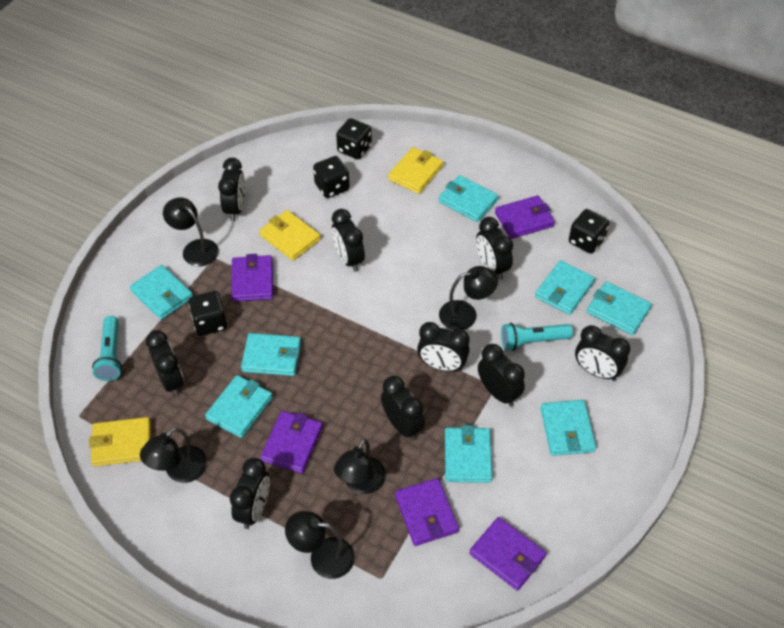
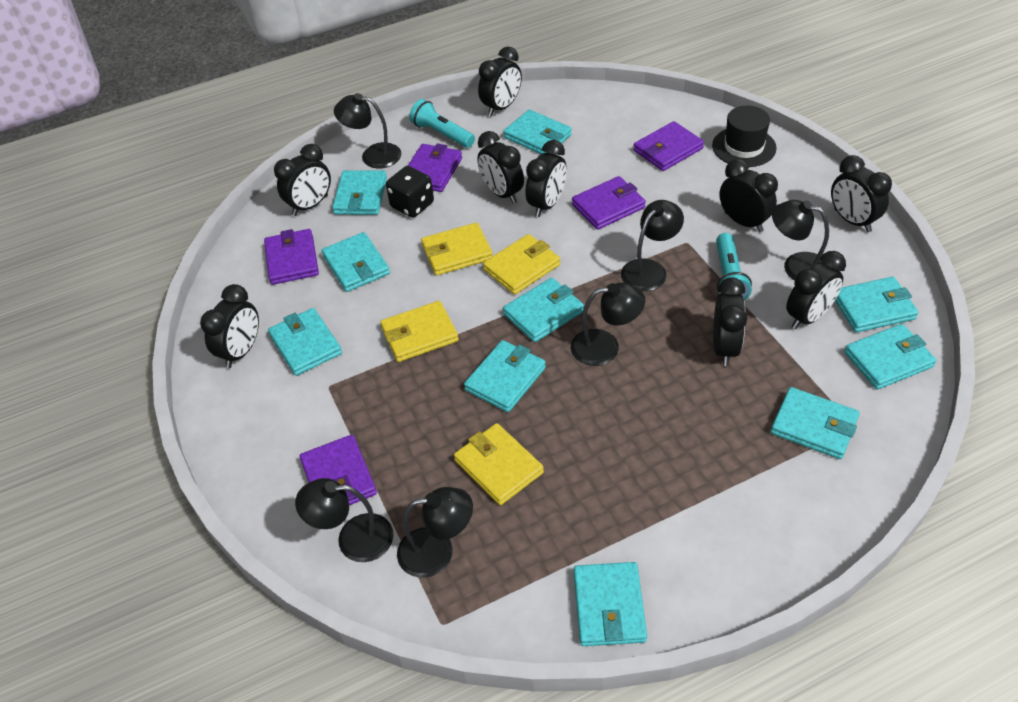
black dice: [189,291,227,336] [313,156,350,198] [336,118,372,159] [569,209,610,254] = 4 -> [386,166,434,218] = 1
black hat: none = 0 -> [712,106,777,167] = 1
black lamp: [140,428,207,483] [163,197,219,266] [285,511,355,579] [334,439,386,494] [439,266,498,330] = 5 -> [295,478,394,562] [334,93,402,168] [397,487,473,578] [571,282,645,366] [621,200,684,291] [772,200,829,281] = 6
turquoise wallet: [130,265,193,320] [205,375,273,438] [241,333,301,376] [438,175,498,222] [445,425,492,483] [535,260,595,315] [541,400,596,456] [587,282,652,335] = 8 -> [268,308,342,376] [322,232,390,292] [332,170,387,215] [464,340,546,412] [503,109,572,154] [503,278,584,342] [574,562,647,646] [771,387,860,459] [835,277,919,333] [844,324,936,390] = 10
yellow wallet: [89,417,151,466] [259,210,321,261] [388,147,443,194] = 3 -> [380,301,459,362] [421,223,493,276] [454,423,544,505] [483,234,560,295] = 4

